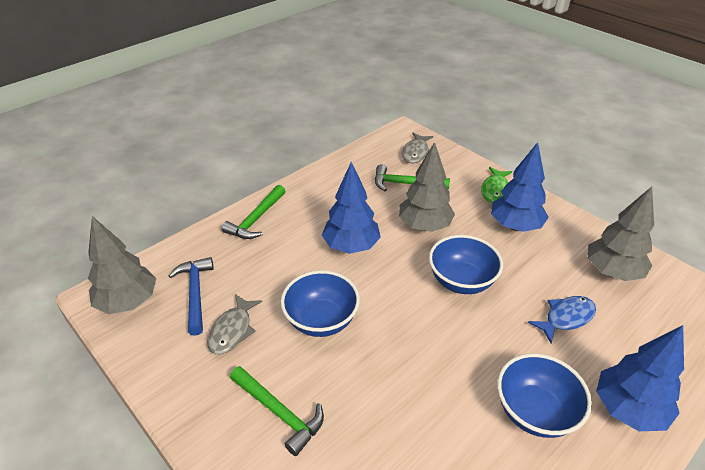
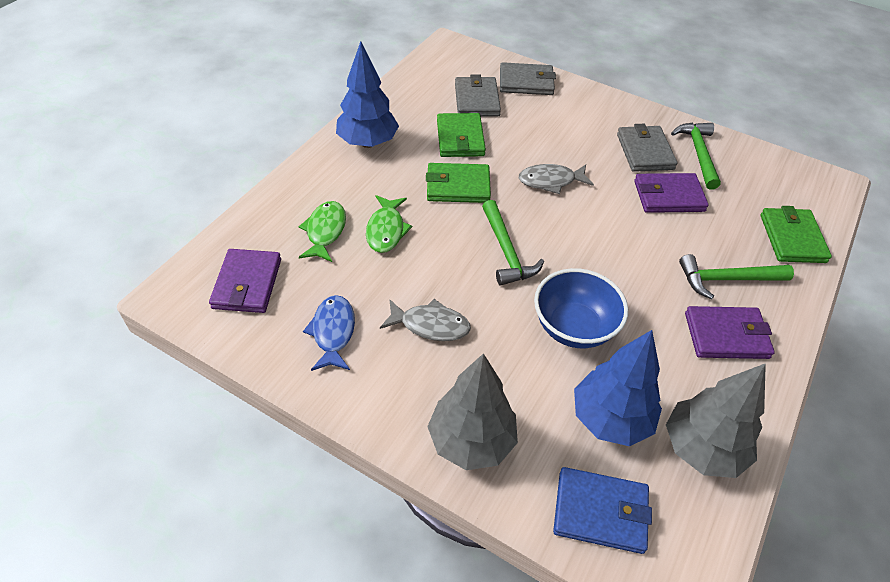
blue bowl: [281,270,360,337] [429,235,503,294] [497,353,592,438] = 3 -> [534,268,628,348] = 1
blue hammer: [169,257,213,336] = 1 -> none = 0
blue tree: [322,162,381,254] [491,142,549,232] [596,325,684,431] = 3 -> [336,41,399,148] [574,330,662,446] = 2
blue wallet: none = 0 -> [553,467,652,554] = 1
green fish: [481,167,512,203] = 1 -> [298,201,346,262] [366,195,412,253] = 2
green wallet: none = 0 -> [426,163,491,203] [437,113,486,157] [760,206,832,263] = 3
grey tree: [88,216,156,314] [399,142,455,232] [588,186,654,281] = 3 -> [427,353,518,470] [666,363,766,478] = 2
grey wallet: none = 0 -> [455,74,501,117] [500,62,556,95] [617,124,677,172] = 3
purple wallet: none = 0 -> [209,249,281,313] [634,173,709,213] [685,306,775,359] = 3

